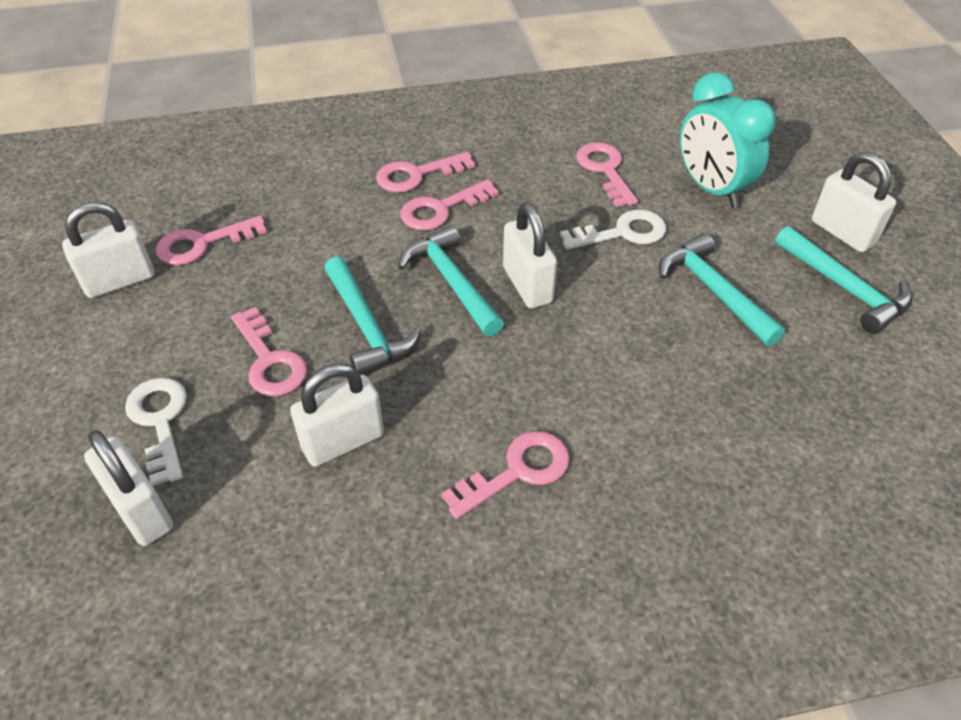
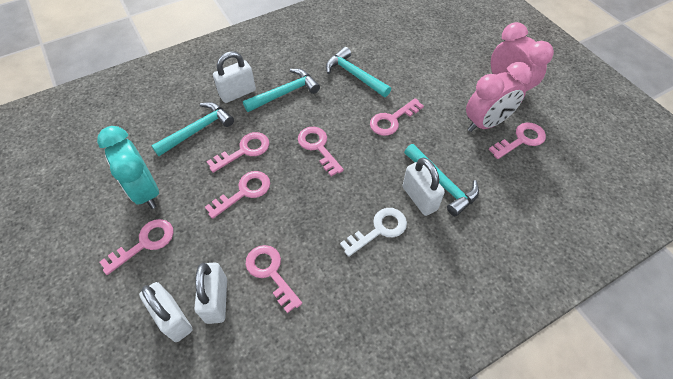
pink clock: none = 0 -> [466,62,532,132] [491,22,554,100] = 2
pink key: [156,216,267,265] [231,307,307,396] [376,152,475,192] [400,180,499,230] [441,431,570,519] [576,142,638,207] = 6 -> [100,219,174,275] [205,171,270,219] [206,132,269,173] [246,245,302,313] [298,127,344,176] [370,98,424,136] [489,122,546,159] = 7
white key: [125,377,187,486] [560,210,666,250] = 2 -> [340,208,407,257] = 1
white padlock: [62,202,155,298] [84,430,173,546] [290,363,384,467] [503,203,557,308] [812,152,896,252] = 5 -> [139,282,192,342] [195,262,227,324] [213,51,256,103] [403,158,445,216] = 4

